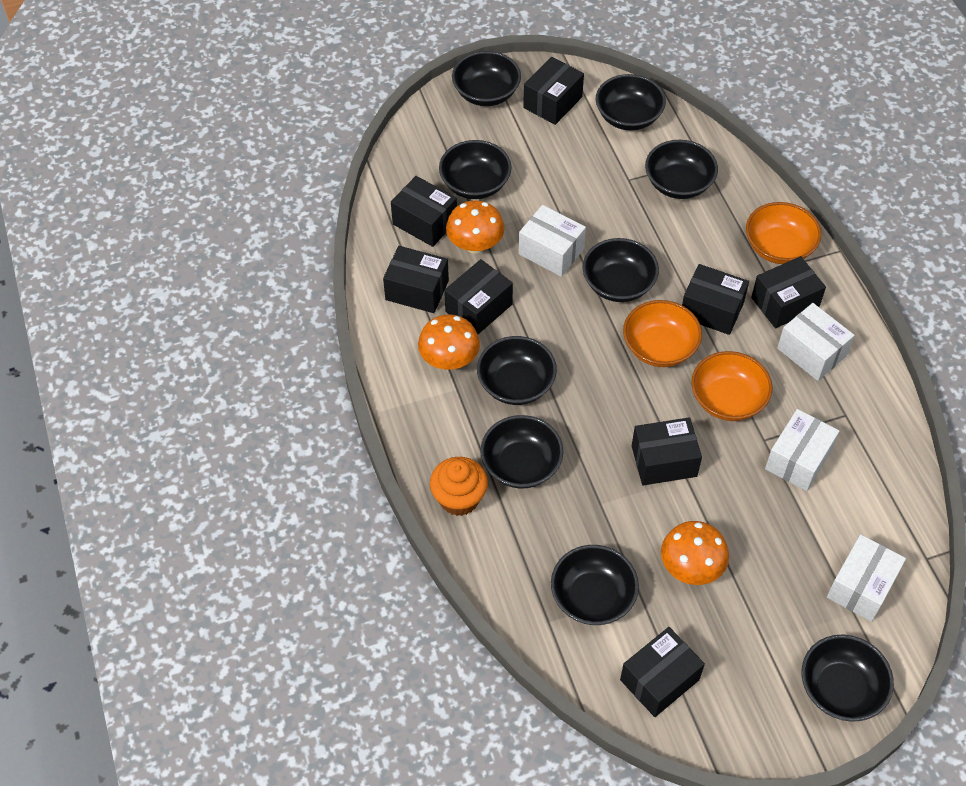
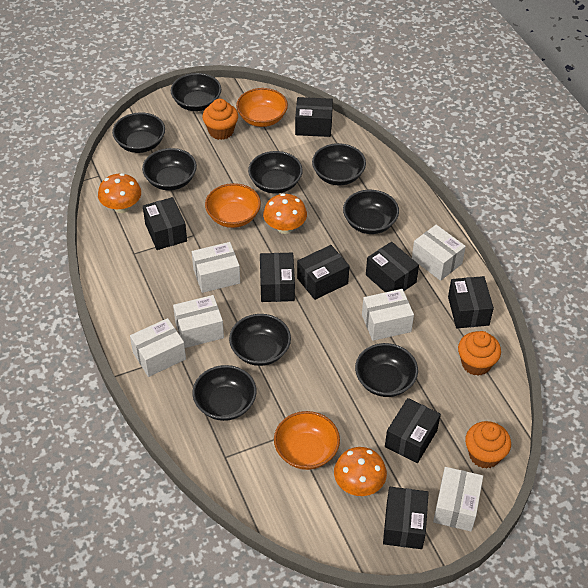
orange cupcake: [430,457,488,516] = 1 -> [202,99,238,140] [458,331,501,376] [465,421,511,469] = 3
white box: [519,205,586,277] [765,409,840,491] [777,303,855,381] [827,534,906,622] = 4 -> [130,318,186,377] [173,295,224,348] [192,242,240,293] [362,289,414,341] [412,225,466,281] [433,467,483,532] = 6

